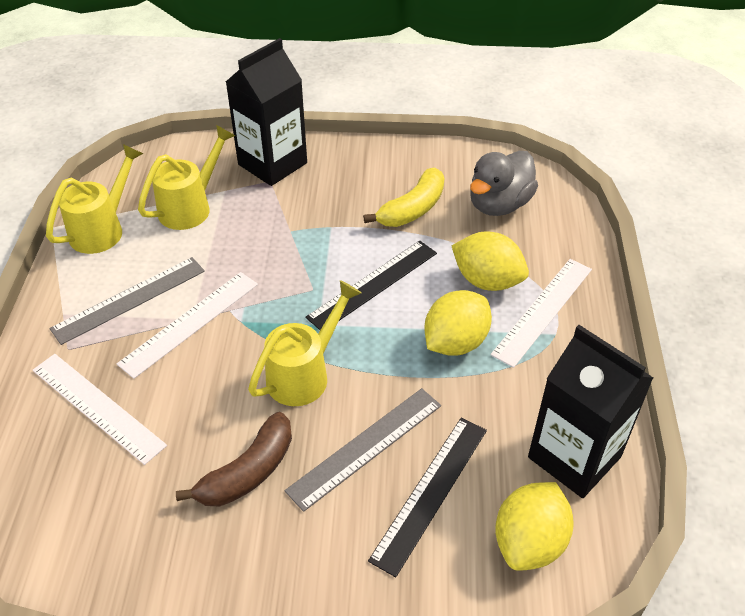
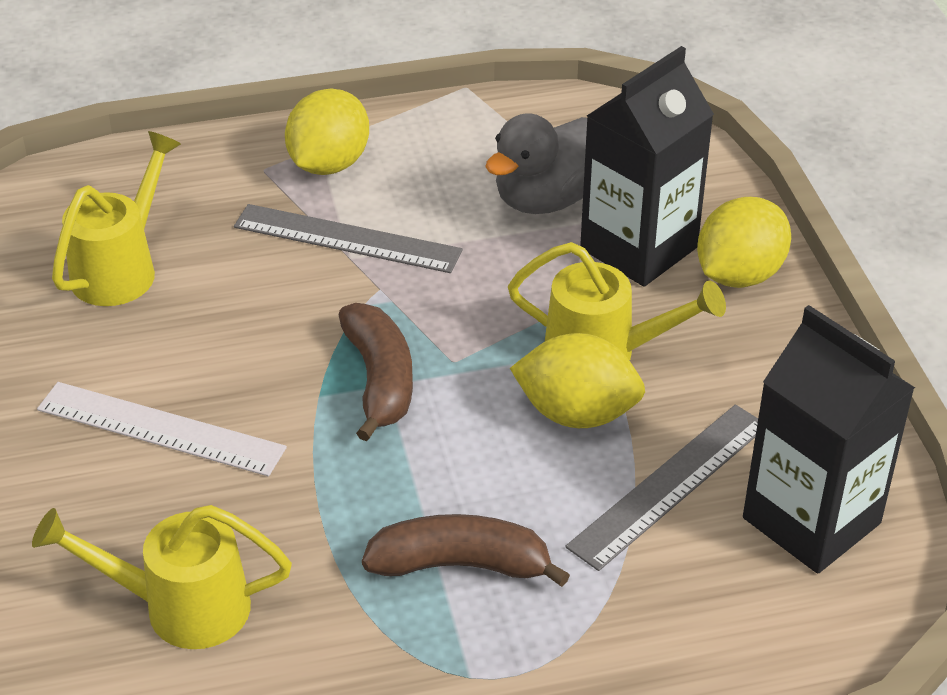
black ruler: [306,241,437,330] [368,418,487,577] = 2 -> none = 0
brown banana: [176,412,292,507] = 1 -> [339,303,413,441] [362,514,570,587] = 2
white ruler: [33,354,167,465] [117,272,258,379] [491,259,592,368] = 3 -> [37,382,287,476] = 1
yellow banana: [363,168,444,227] = 1 -> none = 0

